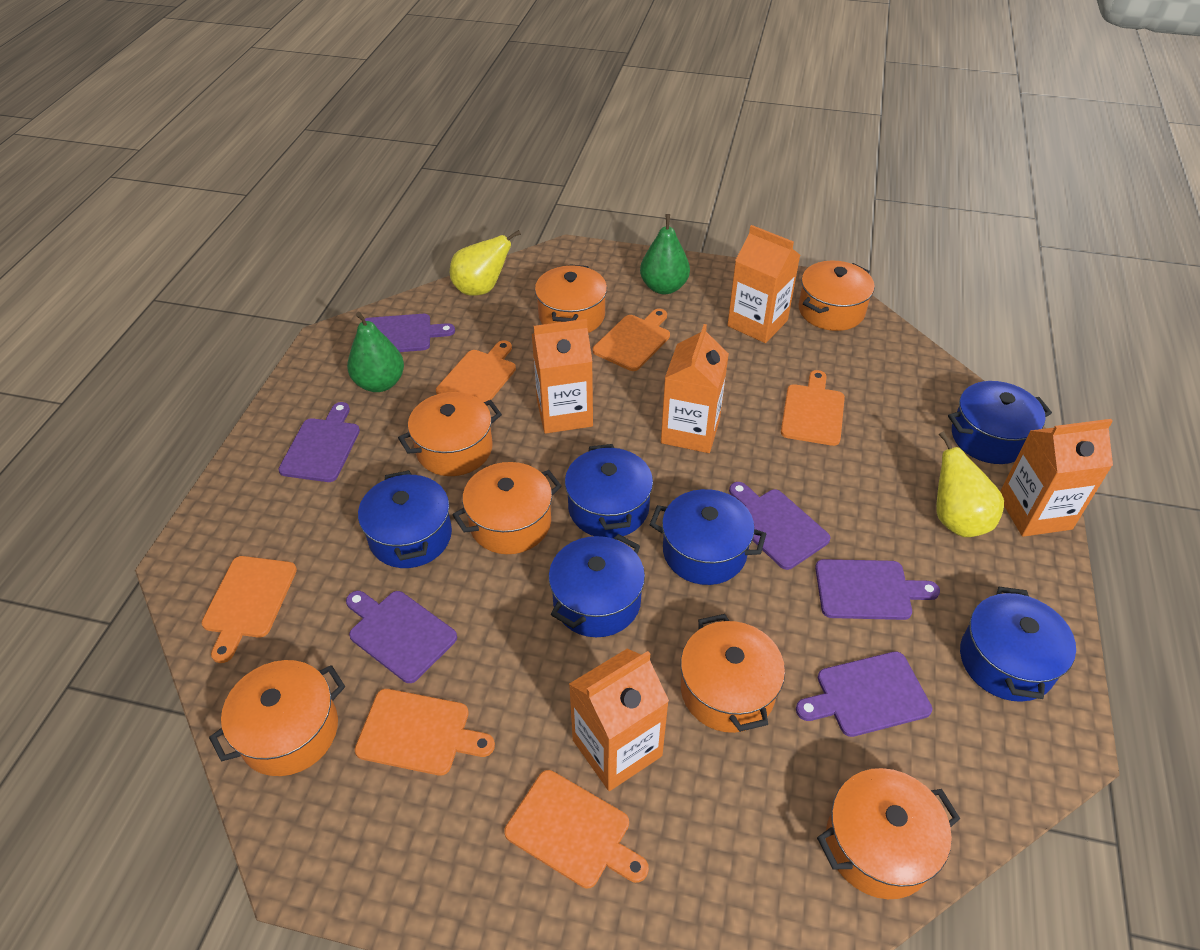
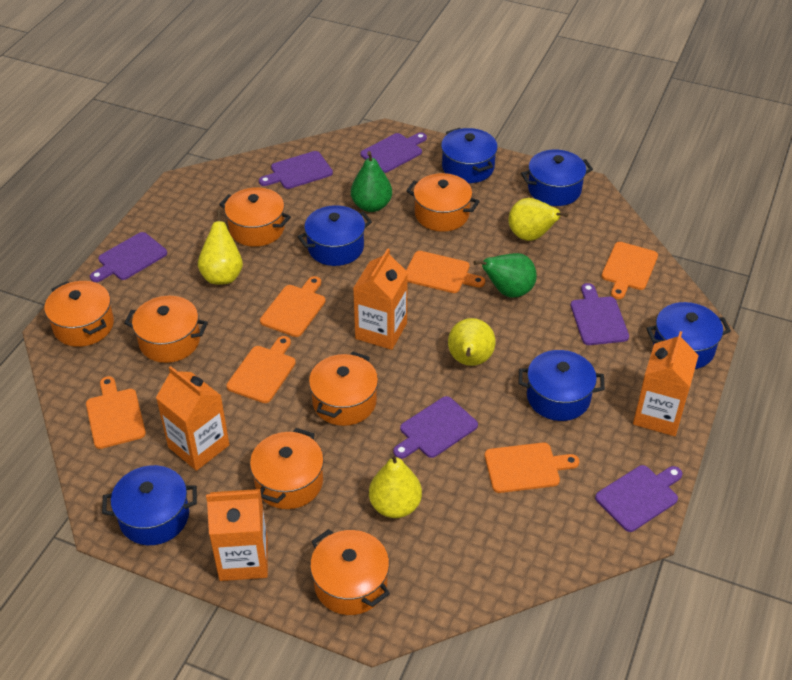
orange carton: [532,319,593,434] [569,649,669,791] [661,324,729,453] [727,225,800,343] [1000,419,1113,537] = 5 -> [156,366,229,471] [206,489,268,581] [353,248,408,350] [633,331,699,436] = 4
yellow pear: [450,230,521,296] [936,431,1004,537] = 2 -> [198,209,243,284] [369,453,422,518] [448,318,496,366] [508,198,568,241] = 4

